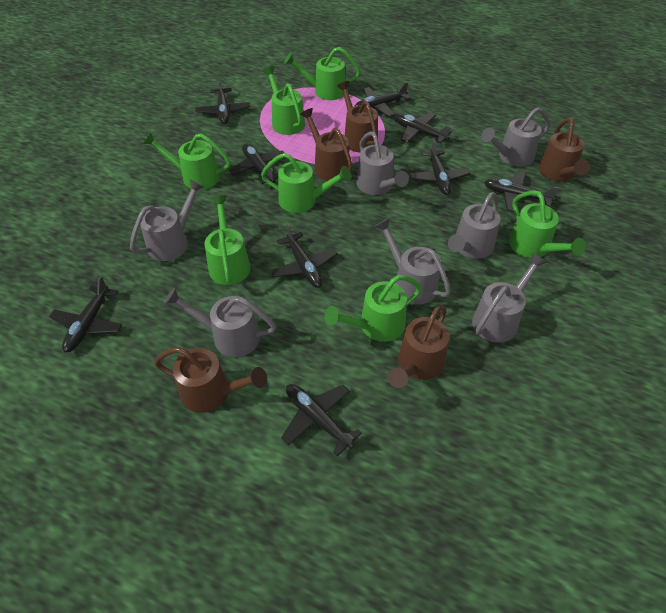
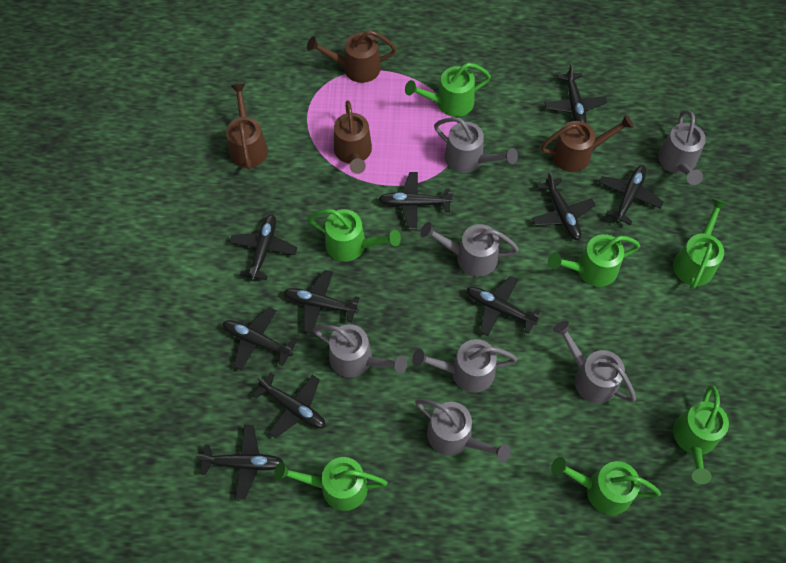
black plane: [49,276,122,353] [195,78,250,124] [229,144,284,184] [271,224,337,288] [281,384,362,456] [355,82,410,117] [394,112,452,143] [409,139,470,195] [484,171,559,212] = 9 -> [196,425,284,500] [223,307,297,370] [230,214,297,281] [253,372,326,438] [284,270,360,333] [379,172,453,230] [467,276,541,336] [532,171,596,240] [544,63,608,123] [599,165,664,225] = 10
brown watering can: [154,347,267,413] [300,108,353,181] [337,81,378,152] [388,305,449,388] [538,118,590,181] = 5 -> [226,84,268,169] [307,30,397,83] [334,101,372,174] [541,114,634,172] = 4

